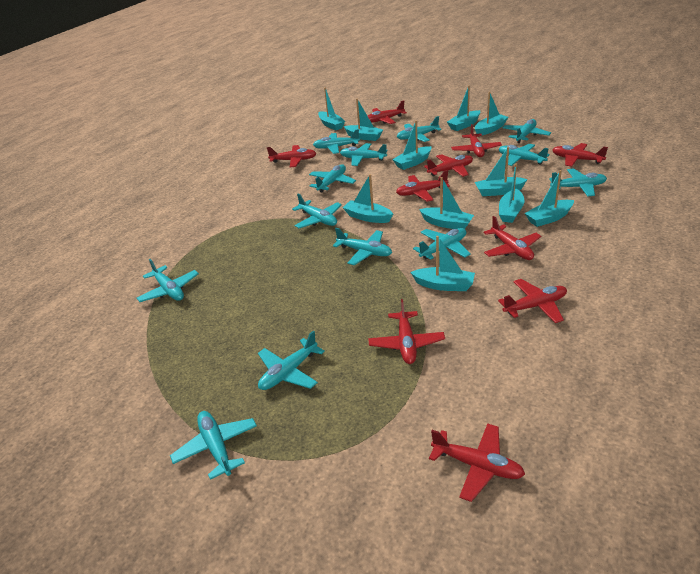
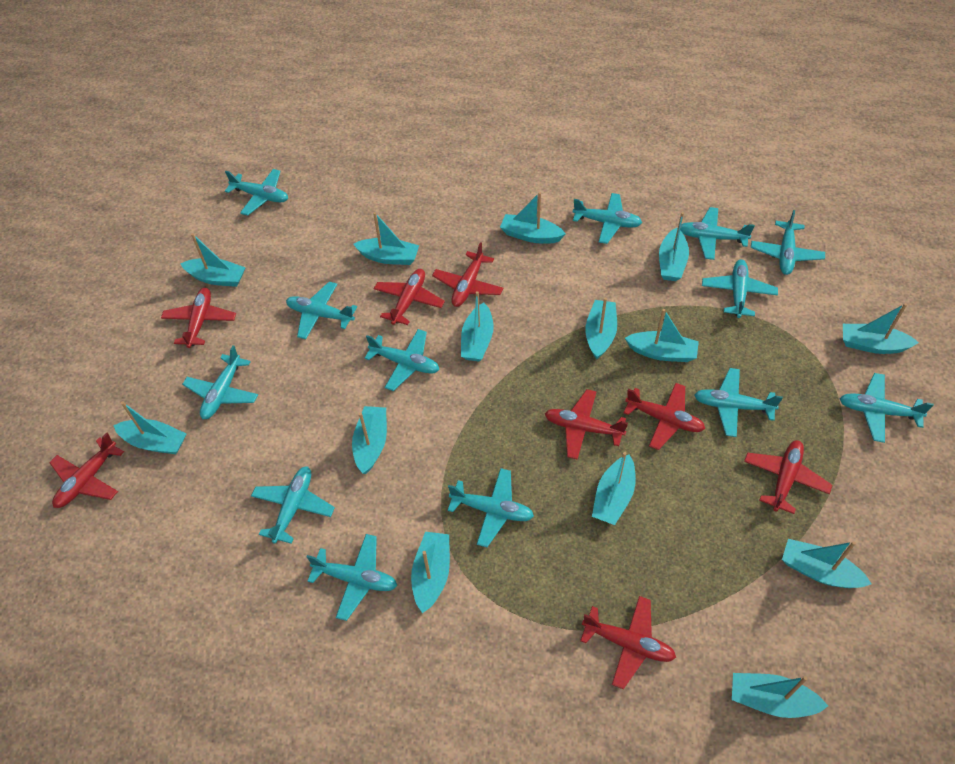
red plane: [267,145,316,167] [368,100,407,124] [368,299,445,364] [396,170,450,202] [424,154,473,177] [429,423,525,502] [451,124,502,157] [484,216,541,260] [498,279,567,323] [552,143,608,167] = 10 -> [49,433,124,508] [161,288,236,348] [373,269,445,325] [432,242,503,307] [545,389,628,459] [580,596,676,689] [624,383,705,450] [744,440,832,514] = 8
turquoise boat: [318,87,345,130] [343,174,393,223] [344,99,383,141] [392,120,432,170] [410,236,475,291] [419,177,474,229] [447,85,480,131] [475,92,508,135] [475,147,527,196] [499,163,525,223] [525,170,574,227] = 11 -> [113,402,186,454] [180,233,246,287] [352,406,387,474] [353,212,419,265] [411,532,450,613] [461,291,494,362] [500,192,566,244] [585,298,617,360] [592,452,636,525] [625,309,699,362] [659,212,689,281] [732,673,828,718] [782,539,871,588] [843,303,919,354] = 14

